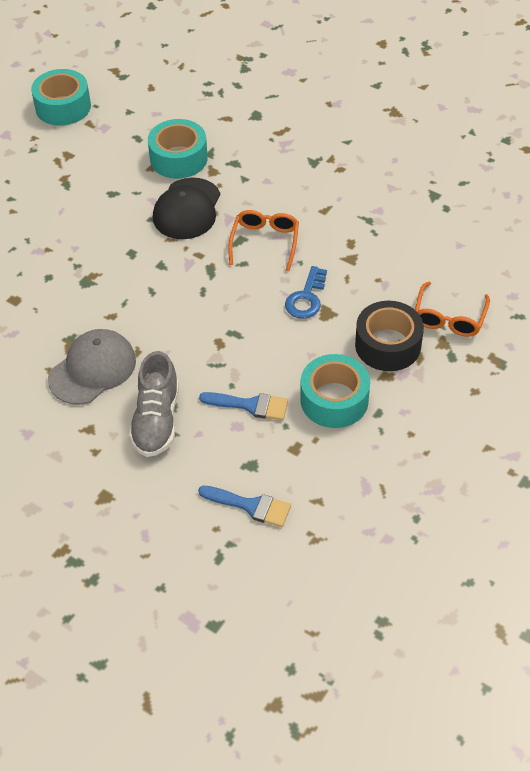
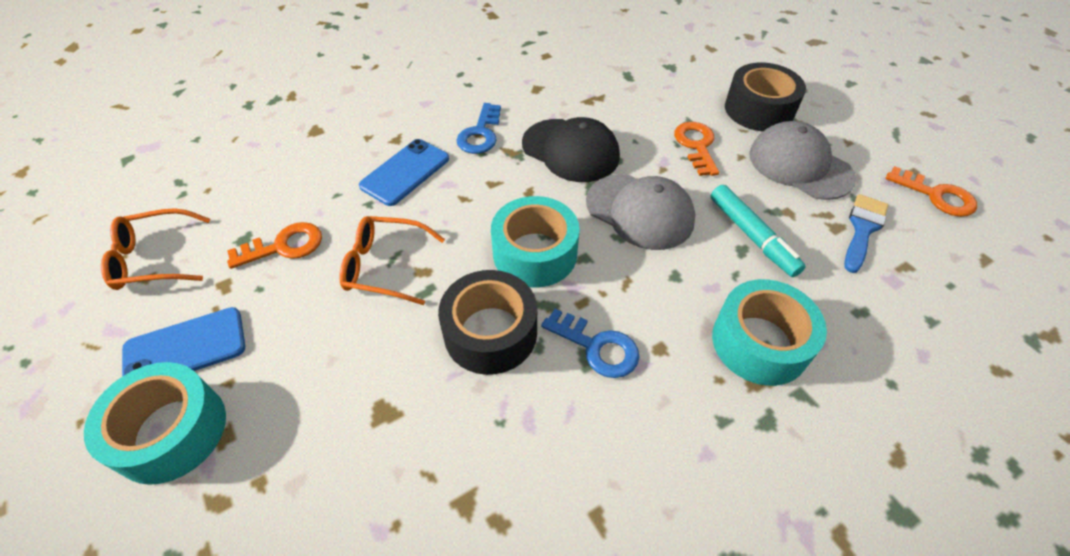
black tape: [355,301,424,371] = 1 -> [438,270,537,375] [725,63,806,131] = 2
blue brush: [198,486,291,527] [199,392,288,420] = 2 -> [844,194,888,273] = 1
blue key: [285,266,327,319] = 1 -> [456,103,501,154] [541,309,639,378] = 2
blue phone: none = 0 -> [122,307,245,376] [359,139,449,206] = 2
grey cap: [48,329,136,405] = 1 -> [586,174,696,250] [749,121,856,200] = 2
grey shoe: [129,351,179,457] = 1 -> none = 0
orange key: none = 0 -> [227,222,322,269] [674,122,719,176] [886,166,977,217] = 3
turquoise marker: none = 0 -> [711,185,806,277] = 1

